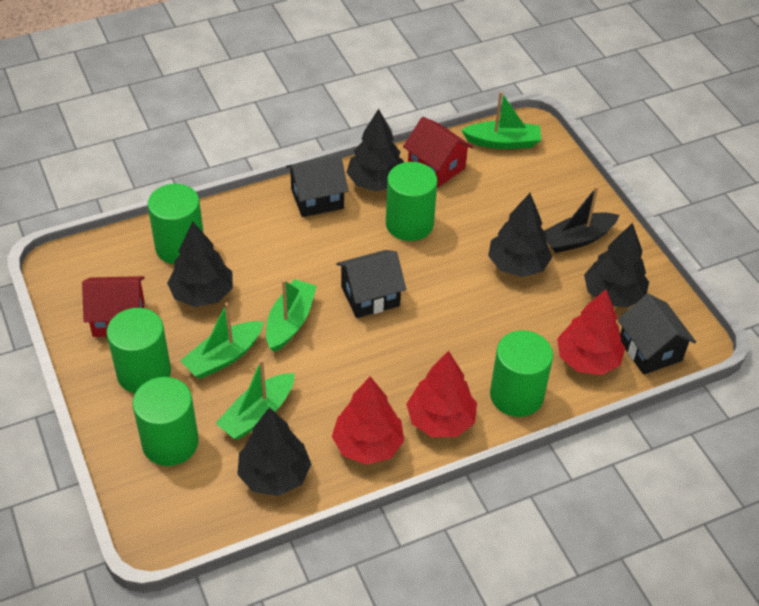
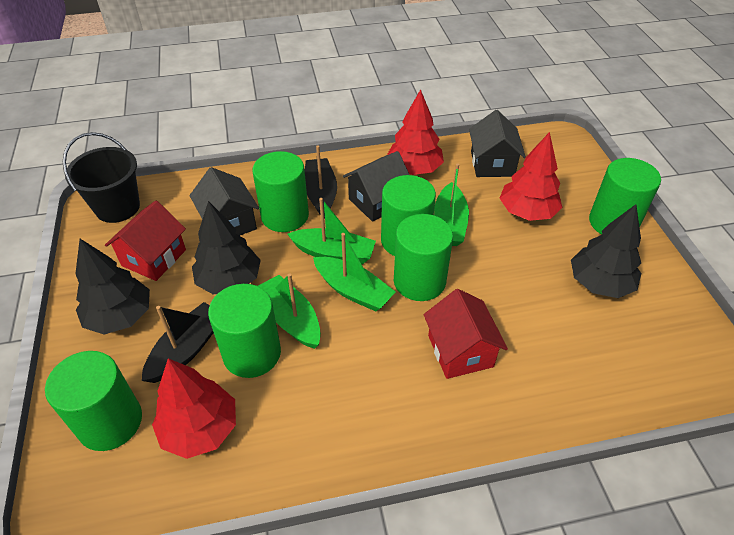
black boat: [544,186,619,253] = 1 -> [142,302,214,383] [305,145,337,218] = 2
black bucket: none = 0 -> [63,132,140,223] = 1
black tree: [167,221,233,307] [237,407,311,496] [346,109,404,191] [488,193,552,277] [584,223,649,307] = 5 -> [75,239,150,334] [192,201,261,295] [571,204,641,298] = 3
green cylinder: [107,308,171,393] [132,377,199,466] [148,184,204,264] [386,162,437,241] [490,330,553,417] = 5 -> [45,351,142,451] [208,284,281,378] [252,151,309,232] [381,175,436,256] [394,214,453,301] [589,158,661,235] = 6

